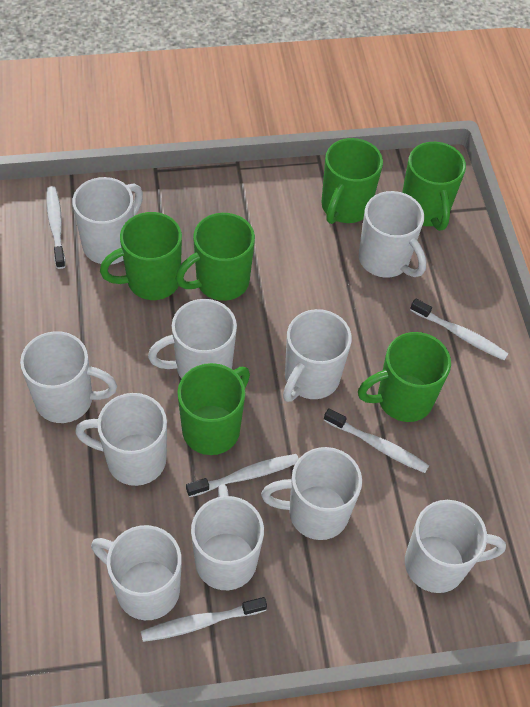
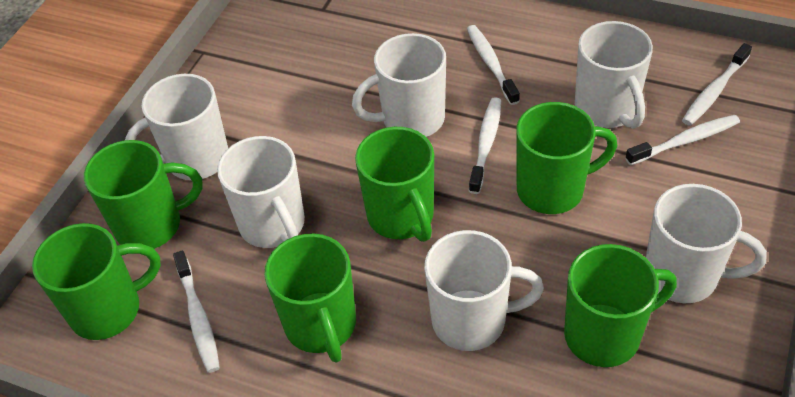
white mug: [20,331,117,423] [72,177,143,265] [75,393,167,486] [91,525,182,620] [148,299,237,379] [191,484,264,590] [261,447,362,540] [283,309,352,402] [358,191,426,278] [405,500,506,593] = 10 -> [125,74,228,180] [217,136,305,248] [352,33,446,137] [424,230,544,351] [575,21,653,129] [646,184,767,303] = 6

